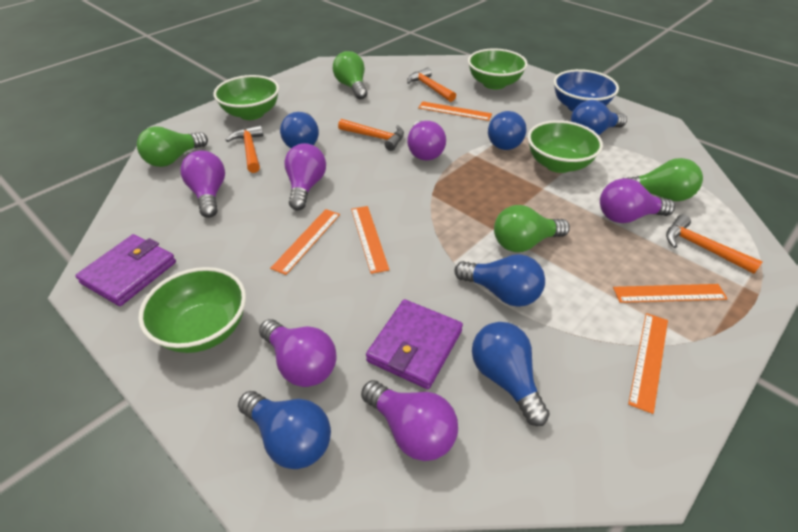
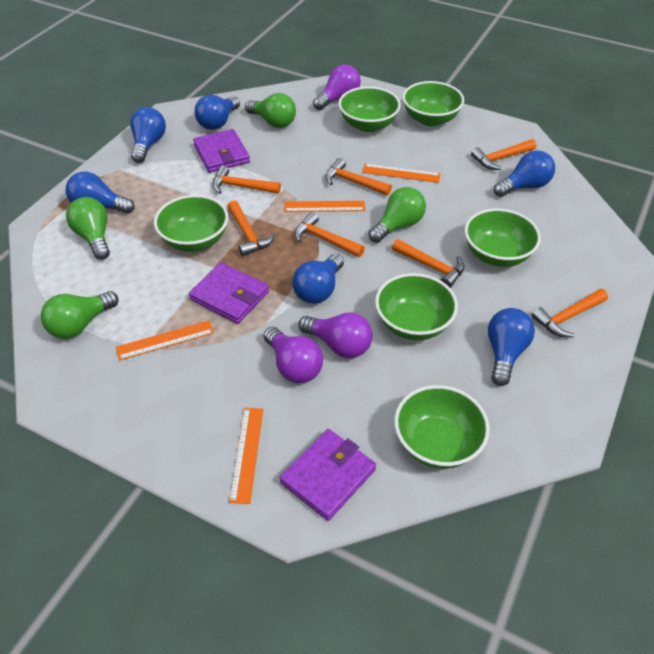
blue bowl: [554,69,619,112] = 1 -> none = 0
green bowl: [138,267,246,353] [213,75,279,120] [468,48,528,90] [528,120,603,173] = 4 -> [154,195,228,252] [338,86,401,132] [375,273,458,340] [394,385,490,469] [402,81,464,126] [464,208,541,267] = 6
orange hammer: [226,125,264,173] [338,119,404,151] [407,67,456,102] [666,215,763,274] = 4 -> [212,165,281,194] [227,201,275,256] [295,212,365,257] [326,158,392,195] [392,239,465,288] [471,139,536,170] [532,289,608,338] = 7
orange ruler: [270,209,340,275] [351,206,389,274] [418,101,492,121] [613,284,728,303] [628,313,668,414] = 5 -> [116,320,214,360] [229,408,263,504] [284,201,365,212] [363,164,440,183] = 4
purple light bulb: [180,150,225,218] [259,319,336,387] [284,143,326,210] [361,380,458,461] [407,121,446,160] [600,178,675,223] = 6 -> [264,327,323,383] [298,313,373,358] [313,65,361,110] = 3
purple wallet: [75,234,176,306] [366,299,463,389] = 2 -> [189,262,269,324] [193,129,250,173] [279,429,376,521] = 3

